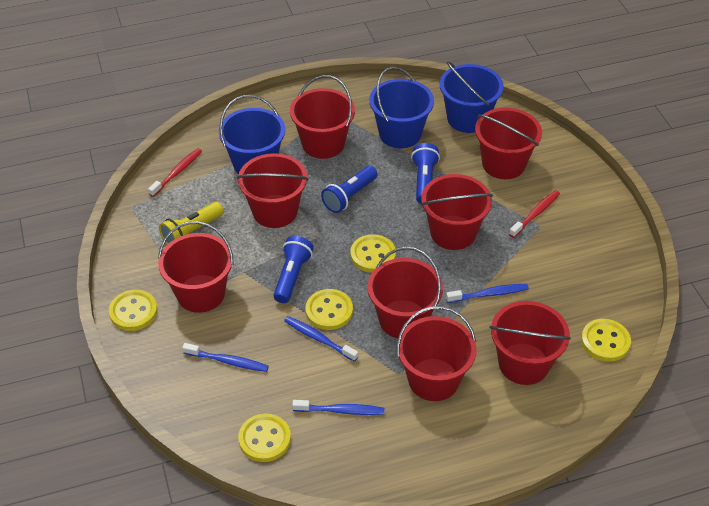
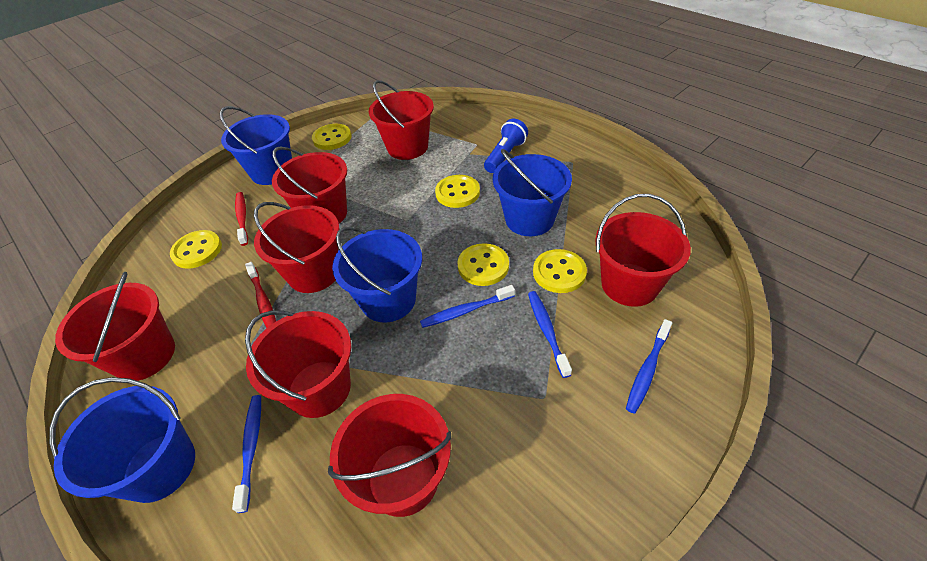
blue bucket: [219,95,285,174] [369,67,434,148] [440,62,504,133] = 3 -> [49,377,195,503] [220,106,292,185] [332,227,422,323] [493,149,572,236] = 4
blue flashlight: [273,236,314,303] [321,166,378,213] [411,143,440,204] = 3 -> [484,118,528,173] = 1
red bucket: [158,221,234,313] [237,153,309,228] [290,75,355,159] [368,247,443,338] [397,306,476,401] [421,174,493,250] [475,108,542,179] [490,301,571,385] = 8 -> [55,272,175,381] [245,311,351,418] [254,202,339,293] [272,147,347,224] [328,394,451,517] [369,80,434,160] [595,194,691,307] = 7
yellow flashlight: [159,202,224,245] = 1 -> none = 0

